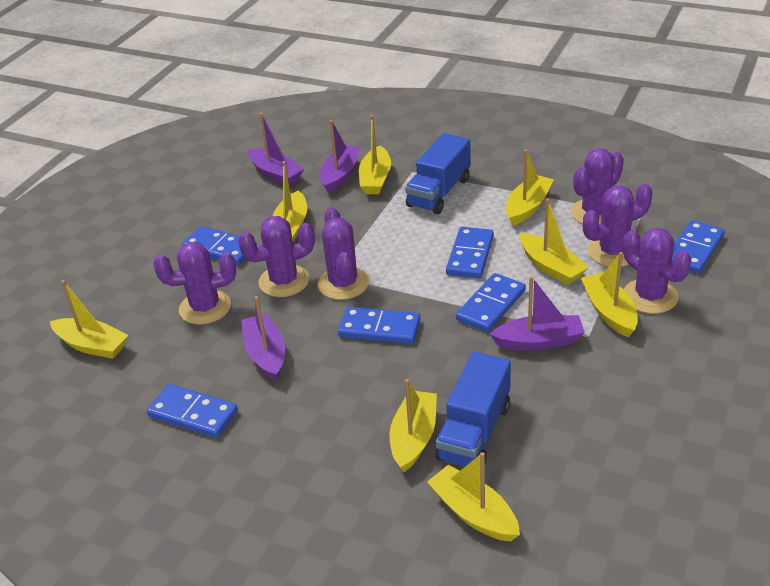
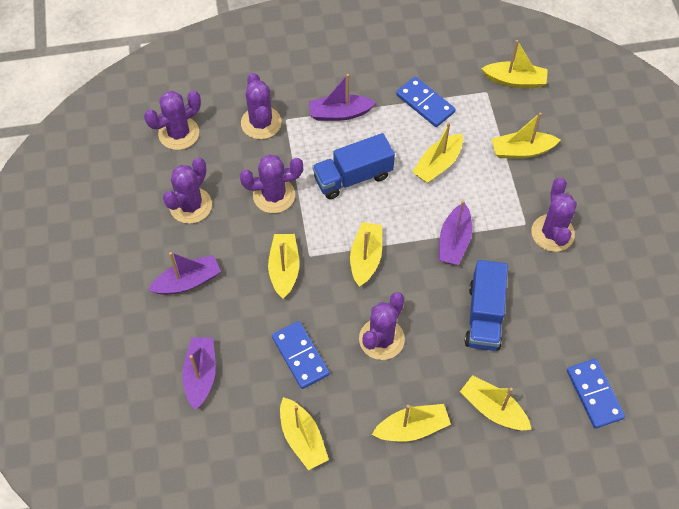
blue domino: [147,384,238,438] [182,226,257,266] [338,307,421,344] [446,227,494,278] [456,273,526,332] [672,220,725,274] = 6 -> [272,321,330,389] [396,77,455,127] [567,358,625,429] = 3

